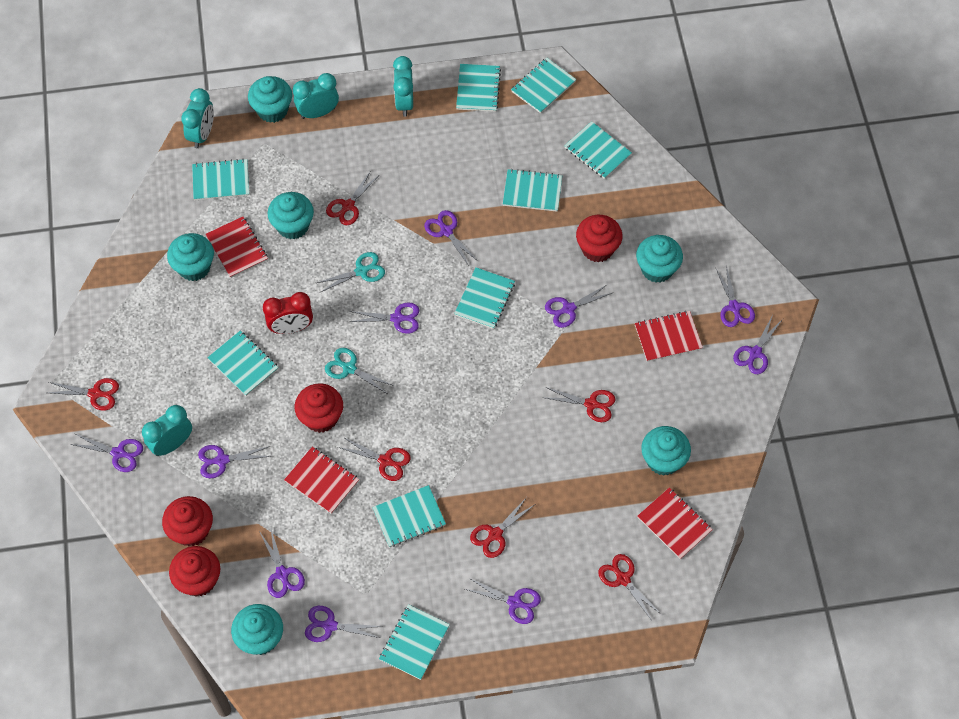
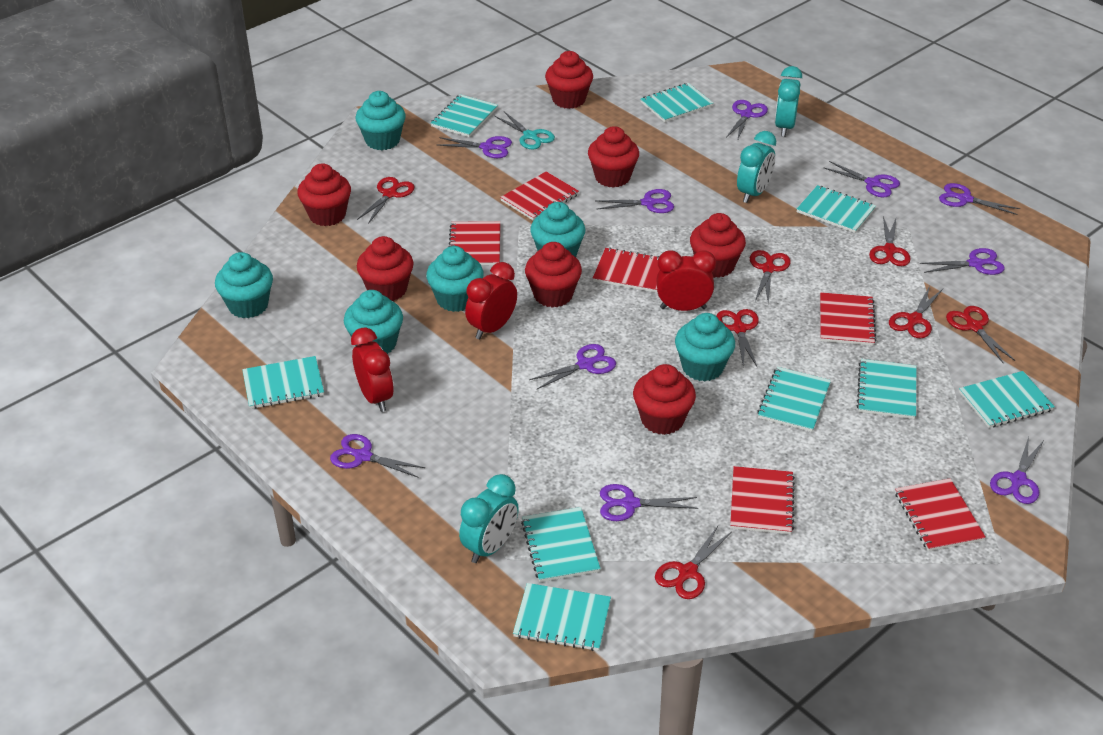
red clock: [263,292,313,334] = 1 -> [351,327,394,412] [465,262,517,339] [656,250,716,311] = 3
red cupcake: [162,496,213,546] [169,546,220,597] [295,383,343,433] [576,215,622,262] = 4 -> [298,164,351,226] [357,236,414,301] [525,242,582,308] [545,51,593,109] [588,126,639,188] [633,364,696,435] [690,213,746,278] = 7
red notebook: [206,216,268,278] [284,447,359,514] [635,311,703,362] [638,487,713,559] = 4 -> [449,221,500,265] [500,171,579,220] [593,248,660,293] [730,466,795,534] [820,292,876,346] [895,478,986,551] = 6
red scissors: [48,378,119,411] [326,170,379,225] [338,437,411,481] [470,497,534,558] [545,387,616,422] [598,554,662,620] = 6 -> [357,177,414,224] [655,526,732,599] [716,309,759,366] [750,250,791,304] [869,216,911,266] [889,286,943,339] [946,306,1015,364] = 7
turquoise clock: [142,405,192,456] [181,88,214,148] [293,73,339,119] [393,56,413,117] = 4 -> [459,474,519,563] [737,131,776,203] [775,66,802,137] = 3
turquoise scissors: [317,252,385,292] [325,348,394,393] = 2 -> [495,112,555,149] = 1

